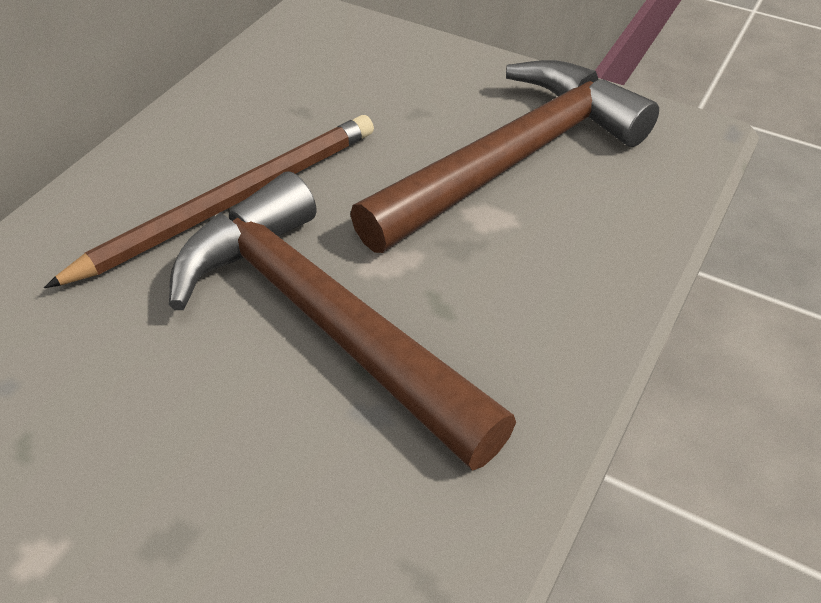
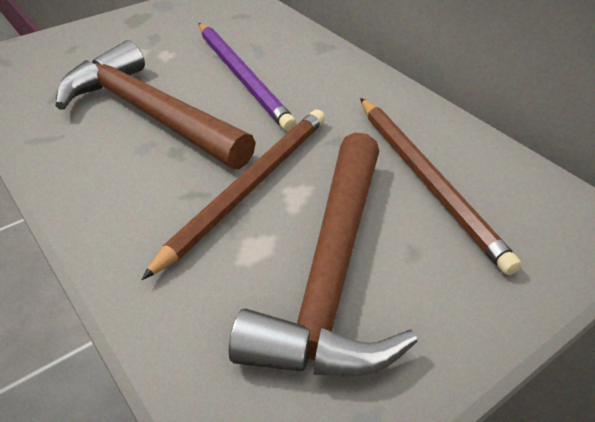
brown pencil: [44,115,374,288] = 1 -> [141,109,325,280] [360,98,522,275] = 2
purple pencil: none = 0 -> [199,23,297,131] = 1

